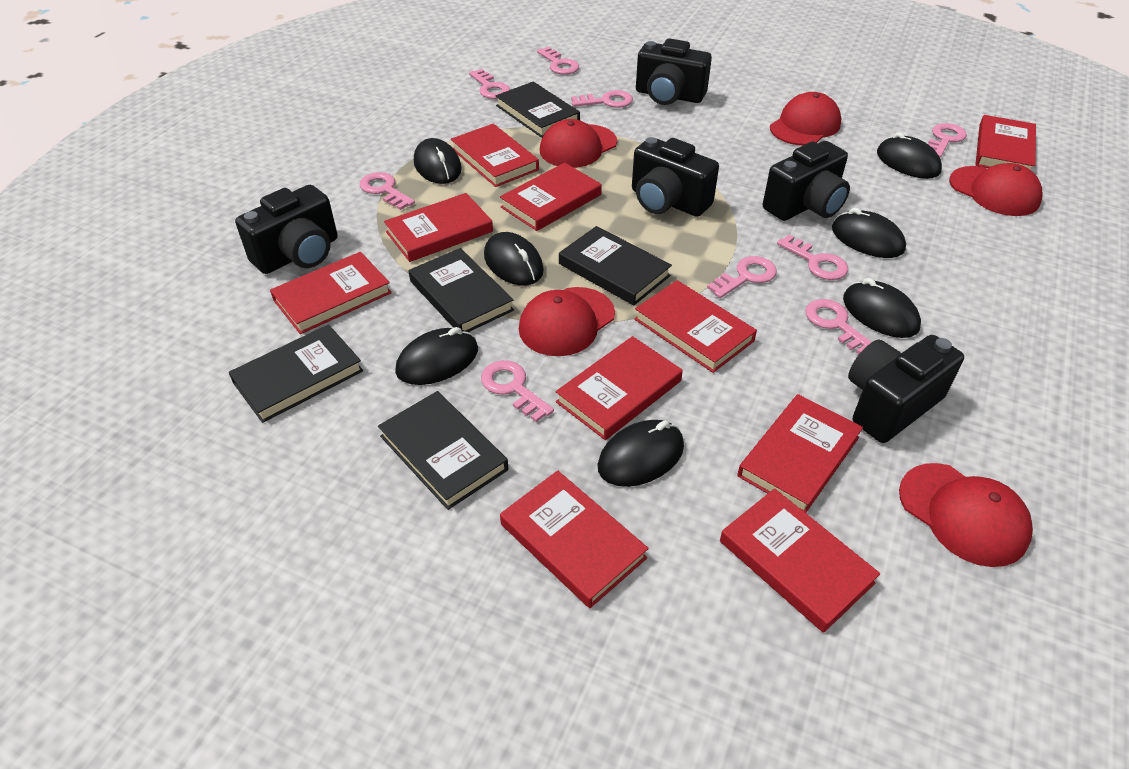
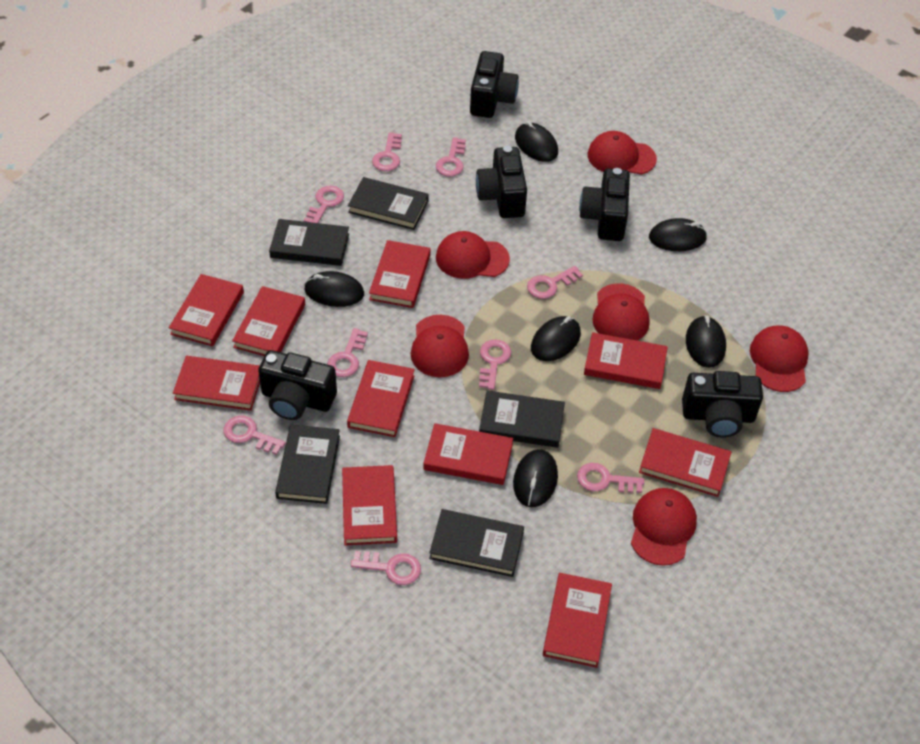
black mouse: [395,327,478,385] [414,138,462,184] [484,232,544,286] [597,420,684,487] [832,208,906,258] [843,278,921,338] [877,132,942,179] = 7 -> [304,271,364,307] [513,449,558,507] [515,121,558,162] [531,316,581,361] [649,218,707,251] [686,316,726,368] = 6
red cap: [519,287,615,356] [540,119,617,168] [770,92,841,145] [899,463,1033,567] [949,163,1043,216] = 5 -> [410,315,469,377] [436,231,510,279] [588,131,657,175] [592,283,650,340] [631,488,697,566] [750,326,809,392] = 6

